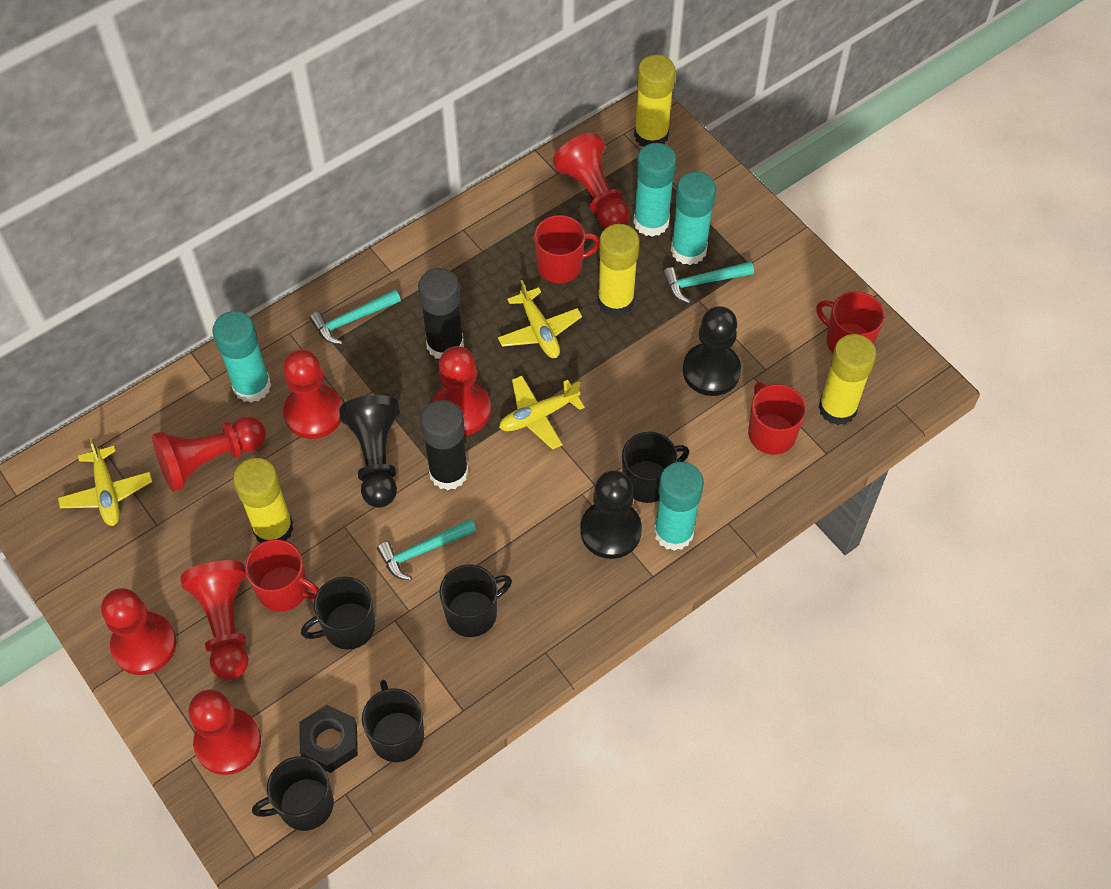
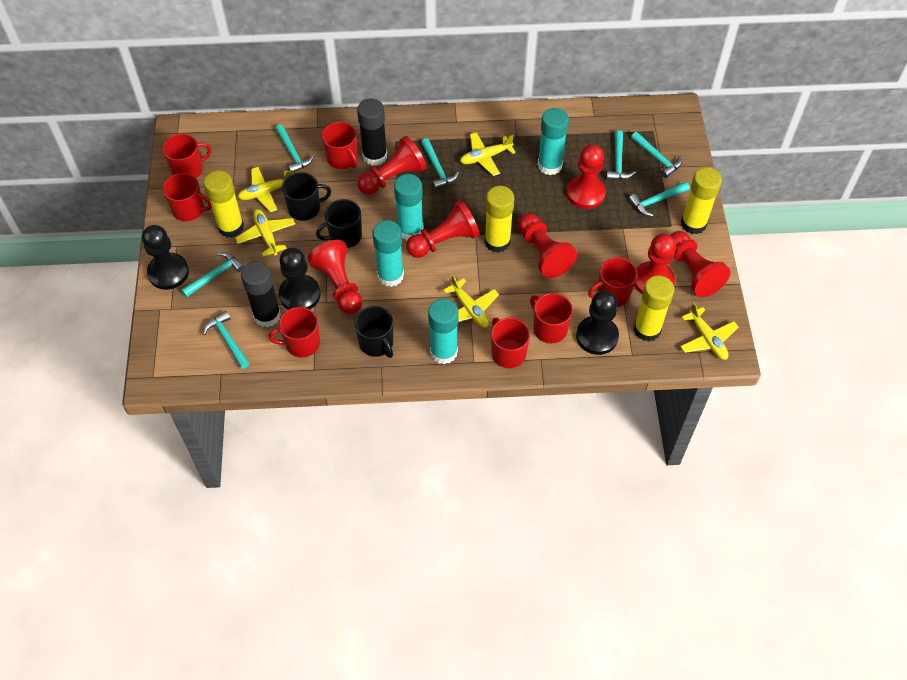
black mug: [252,756,334,831] [301,577,375,650] [362,680,424,762] [439,565,512,637] [622,432,689,503] = 5 -> [282,172,331,221] [316,199,362,248] [354,306,393,358] = 3
black nut: [300,705,358,773] = 1 -> none = 0
red mug: [245,539,319,612] [534,215,599,283] [748,382,806,455] [816,292,885,353] = 4 -> [162,134,211,178] [163,173,212,221] [268,307,320,357] [322,122,358,169] [491,318,530,368] [530,293,573,343] [588,257,638,307] = 7
turquoise hammer: [310,290,401,344] [377,519,476,580] [663,261,754,303] = 3 -> [181,252,244,297] [203,311,250,369] [275,124,314,173] [421,138,459,189] [606,130,636,180] [629,182,690,216] [631,132,682,178] = 7
yellow plane: [58,438,152,526] [498,280,582,358] [499,376,585,450] = 3 -> [235,209,295,257] [238,167,293,212] [443,275,499,328] [460,132,516,176] [680,303,738,360] = 5

